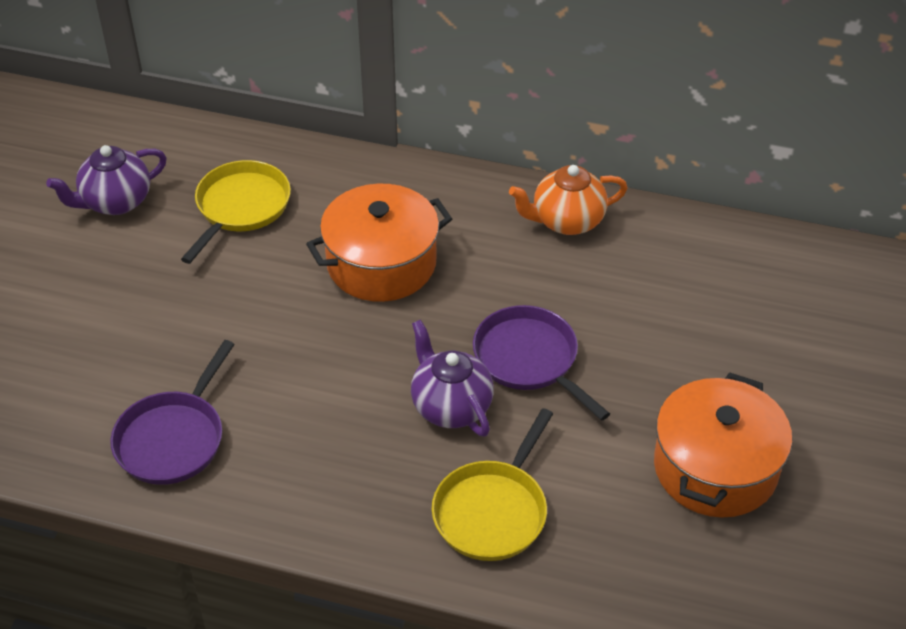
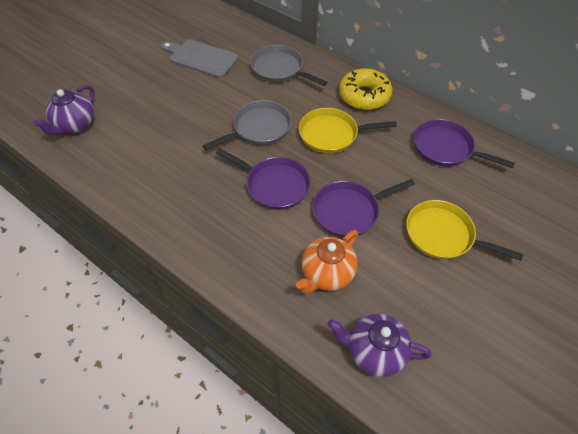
grey cutting board: none = 0 -> [161,39,238,78] = 1
grey pan: none = 0 -> [203,100,292,150] [250,45,328,86] = 2
orange pot: [306,184,452,302] [654,372,792,517] = 2 -> none = 0
purple pan: [110,340,235,485] [473,305,610,421] = 2 -> [216,148,311,210] [313,179,415,237] [414,119,515,168] = 3
yellow donut: none = 0 -> [339,68,392,110] = 1

